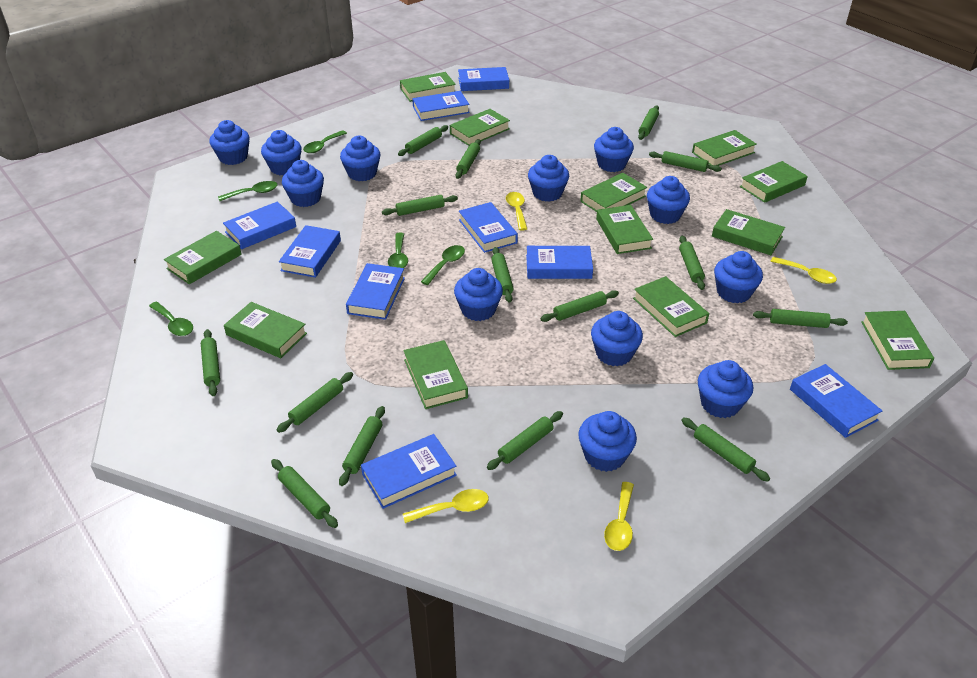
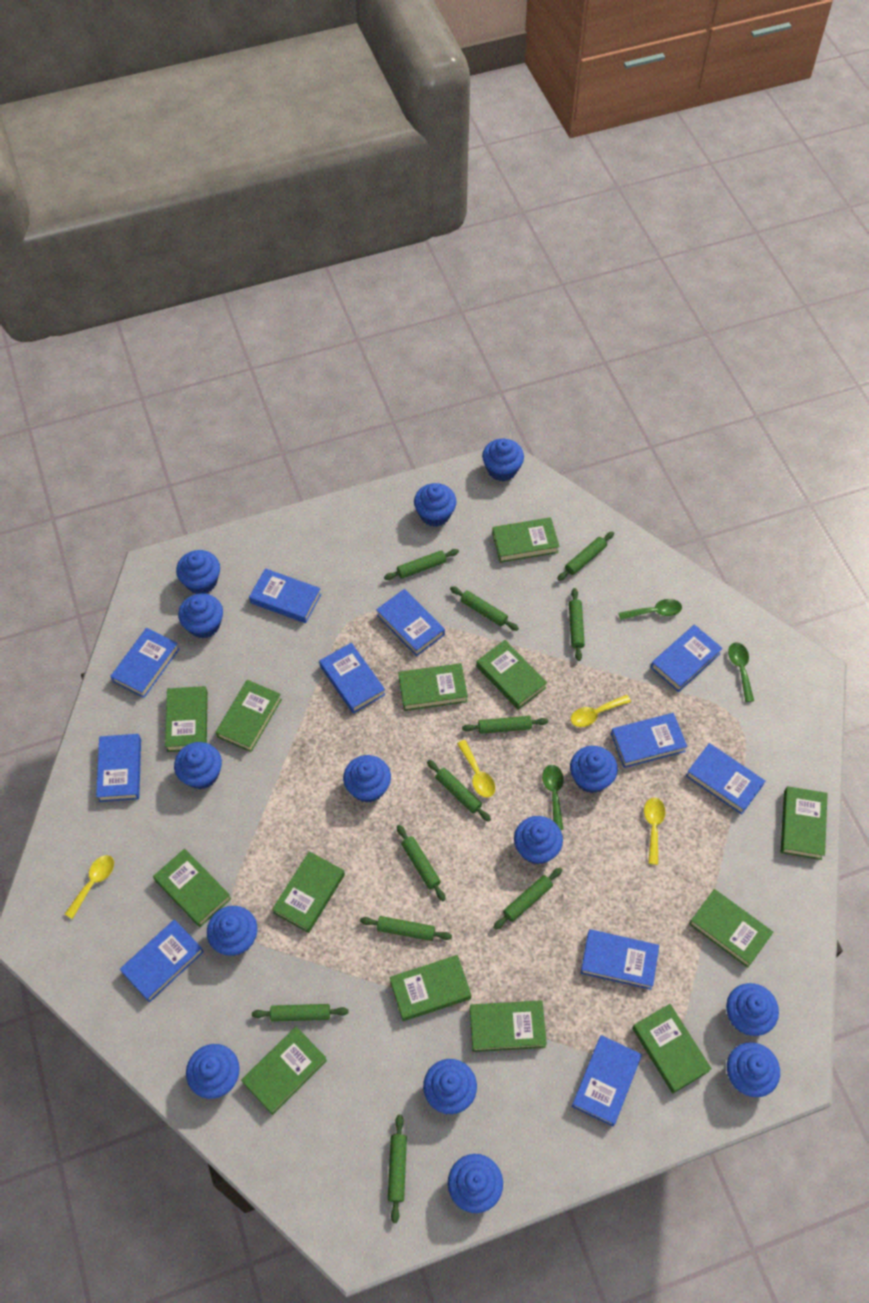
blue book: [223,202,296,249] [279,225,341,278] [346,263,405,320] [361,434,457,509] [412,91,470,121] [458,67,509,91] [459,202,518,253] [526,246,593,279] [790,364,882,438] = 9 -> [96,734,141,802] [110,628,179,698] [120,919,204,1002] [249,568,321,623] [319,643,385,713] [376,589,445,656] [572,1035,642,1126] [581,929,659,990] [611,713,687,768] [651,625,723,692] [686,743,765,815] = 11
blue cupcake: [209,120,250,165] [261,130,301,175] [282,160,324,207] [340,136,381,181] [454,268,503,321] [528,155,569,202] [578,411,637,472] [591,311,643,366] [594,127,634,172] [647,176,690,224] [698,360,753,418] [714,251,763,304] = 12 -> [174,742,222,789] [176,550,220,594] [178,593,223,639] [186,1044,240,1099] [207,906,258,956] [343,755,391,803] [414,483,456,527] [423,1059,477,1114] [448,1154,503,1213] [482,439,524,481] [514,816,563,864] [570,746,618,793] [726,983,779,1036] [727,1042,780,1097] = 14
green book: [164,231,242,284] [224,302,307,358] [400,72,456,102] [403,340,468,409] [450,109,510,146] [580,173,647,212] [596,205,653,254] [633,276,709,337] [692,130,757,166] [712,209,785,255] [740,161,808,203] [861,311,934,370] = 12 -> [153,849,231,927] [165,686,208,752] [216,680,282,752] [241,1026,327,1115] [272,851,345,933] [390,955,471,1021] [398,663,468,711] [470,1000,547,1052] [476,640,547,710] [492,517,560,563] [632,1004,712,1094] [689,889,773,968] [781,786,828,860] = 13
green rolling pin: [201,329,220,396] [271,459,338,528] [277,372,353,433] [339,406,385,486] [382,195,458,216] [398,125,448,156] [455,139,481,179] [487,411,563,470] [491,247,514,303] [540,290,619,322] [638,105,659,140] [649,151,722,172] [679,236,705,290] [681,417,770,482] [753,309,848,328] = 15 -> [252,1004,348,1022] [360,916,452,941] [384,549,459,580] [388,1115,407,1223] [397,825,446,901] [427,760,491,822] [450,586,519,631] [462,716,548,734] [493,868,562,930] [557,531,614,581] [569,588,585,661] = 11
green spoon: [149,302,193,336] [218,181,278,201] [303,130,347,153] [388,233,408,268] [421,245,465,285] = 5 -> [542,765,564,830] [619,599,682,620] [728,642,754,702] = 3

